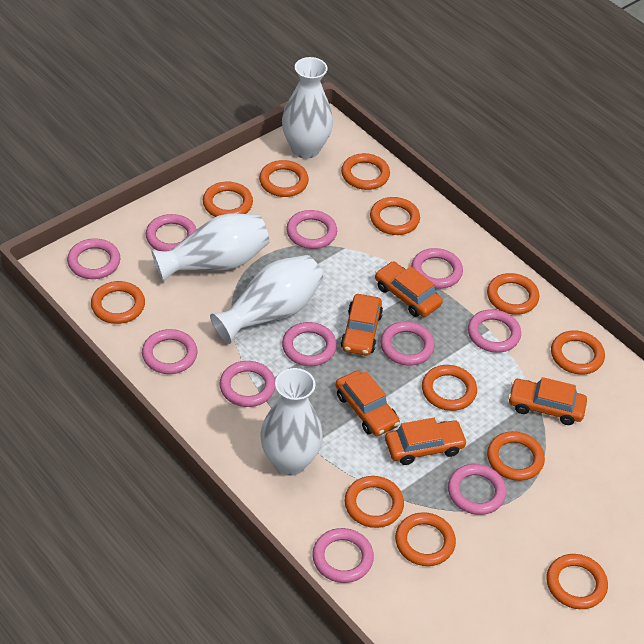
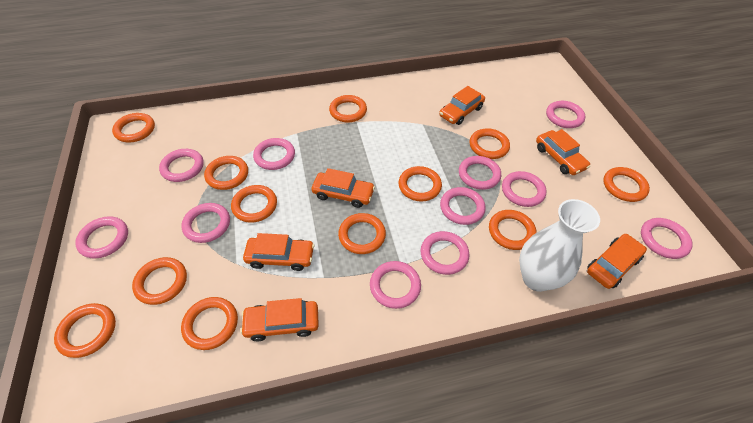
orange car: [336,370,400,436] [341,294,383,356] [375,261,443,317] [385,418,467,465] [508,377,587,425] = 5 -> [240,298,319,342] [243,233,314,271] [312,168,375,208] [439,86,485,125] [536,129,590,175] [587,234,647,289] = 6
white vase: [151,214,270,283] [210,255,323,344] [260,368,323,476] [282,57,333,159] = 4 -> [519,199,600,292] = 1

